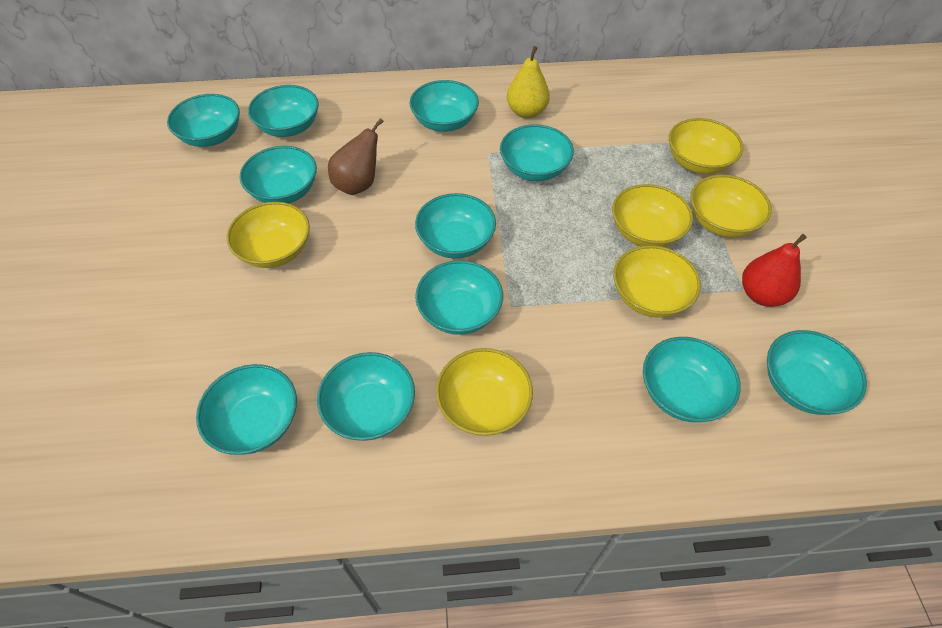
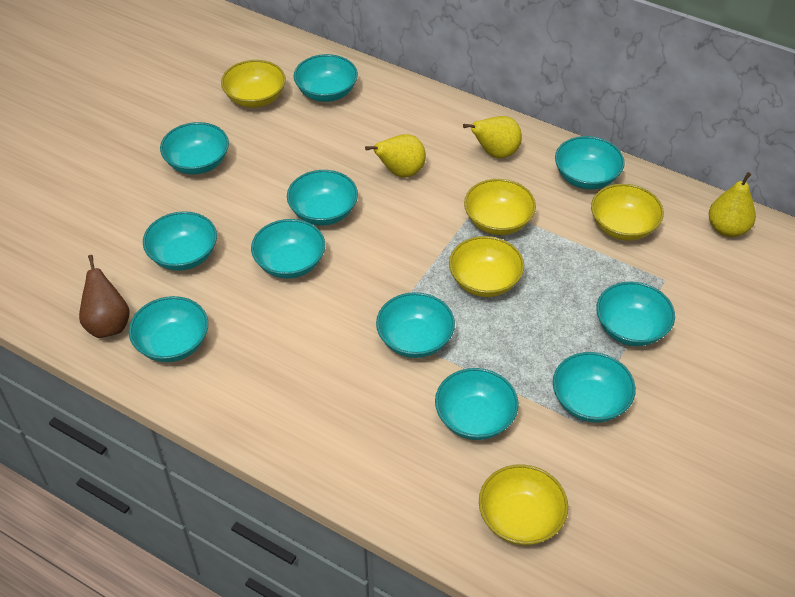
red pear: [742,234,807,307] = 1 -> none = 0
yellow bowl: [226,202,310,268] [436,348,533,436] [612,184,693,247] [613,245,701,317] [669,118,743,174] [690,175,772,237] = 6 -> [221,60,286,108] [449,236,524,297] [464,179,536,235] [479,464,568,546] [591,184,664,241] = 5
yellow pear: [507,46,550,118] = 1 -> [365,134,426,178] [463,116,522,159] [709,172,756,237] = 3

